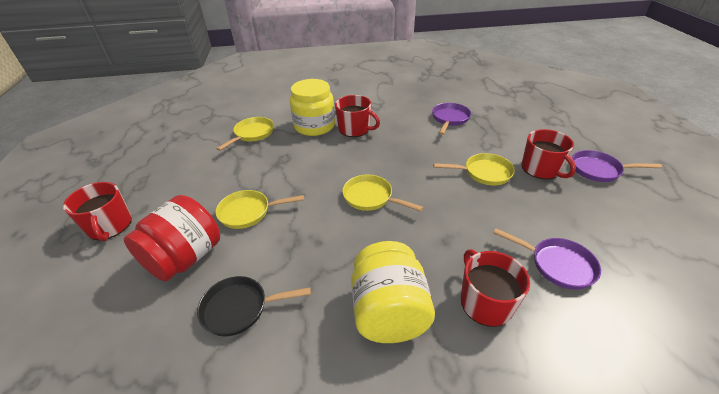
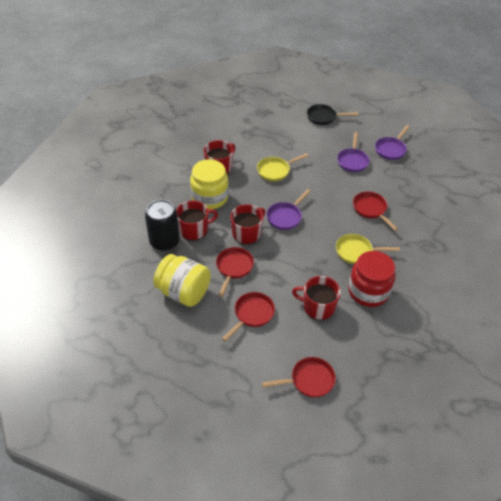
black can: none = 0 -> [145,200,180,251] = 1
red pan: none = 0 -> [216,247,254,297] [222,292,275,342] [262,357,336,398] [353,192,398,231] = 4
yellow pan: [215,190,304,229] [216,117,274,151] [342,175,423,212] [433,153,515,185] = 4 -> [257,153,309,181] [336,234,400,264] = 2

